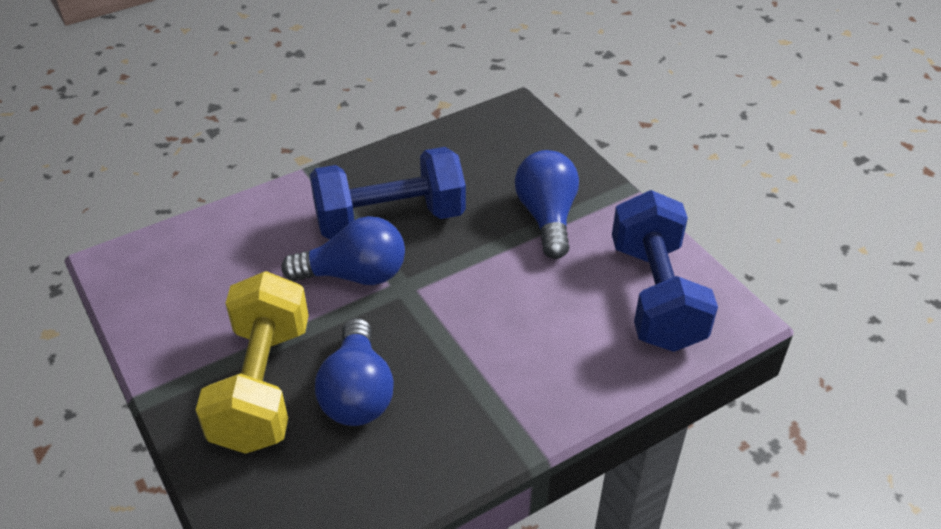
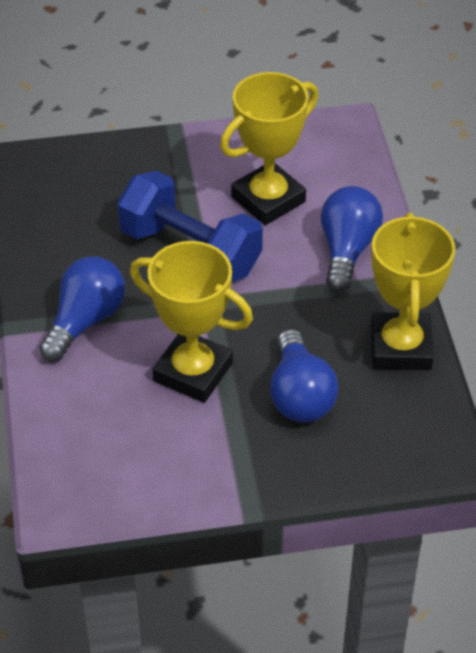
blue dumbbell: [310,147,466,239] [612,190,718,352] = 2 -> [117,170,263,282] = 1
yellow dumbbell: [196,271,309,454] = 1 -> none = 0
yellow trophy: none = 0 -> [130,241,253,403] [220,72,318,225] [371,213,455,370] = 3

